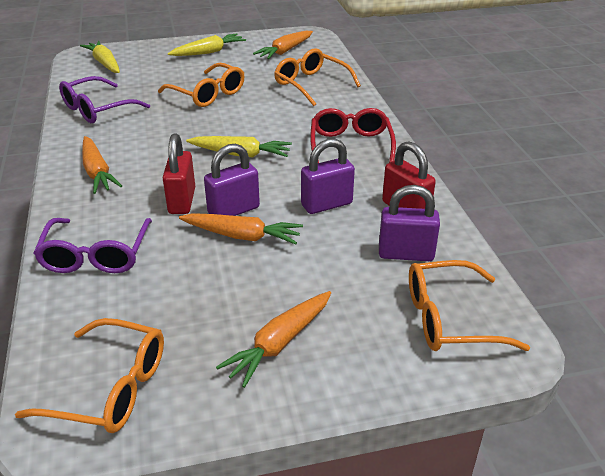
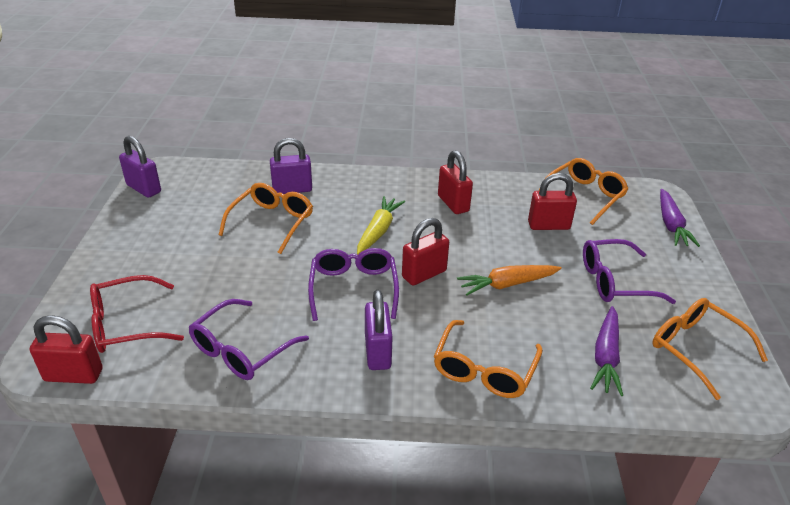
orange carrot: [82,136,122,194] [179,213,303,245] [216,291,331,388] [253,31,313,59] = 4 -> [457,265,562,296] = 1
purple carrot: none = 0 -> [590,306,623,396] [660,189,700,247] = 2
purple glasses: [34,218,152,273] [59,76,150,123] = 2 -> [189,299,309,380] [308,248,399,321] [583,239,676,304] = 3
red padlock: [163,133,195,214] [382,141,436,209] = 2 -> [30,315,103,384] [402,218,449,286] [438,150,473,214] [528,173,577,230] = 4
yellow carrot: [80,41,120,73] [168,33,246,56] [186,136,292,157] = 3 -> [357,196,405,255] = 1

